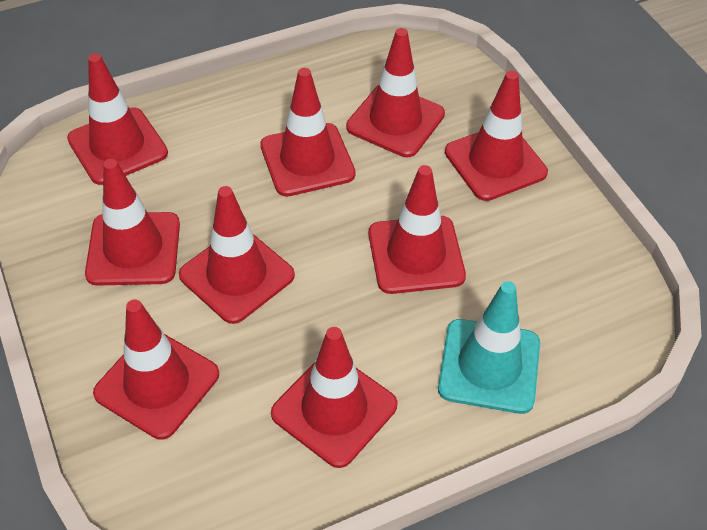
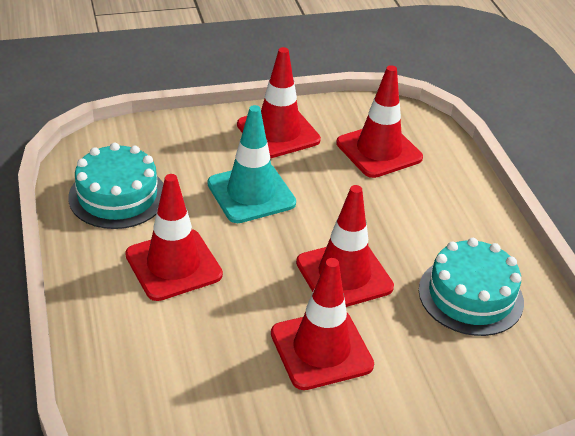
red traffic cone: [67,53,168,185] [85,159,180,286] [93,299,219,440] [179,186,295,324] [260,68,356,197] [271,327,398,468] [346,28,445,157] [368,165,466,294] [445,71,548,201] = 9 -> [125,174,223,301] [237,47,321,158] [271,258,374,390] [296,185,394,307] [336,65,423,178] = 5
turquoise cake: none = 0 -> [68,142,164,229] [419,238,524,336] = 2

